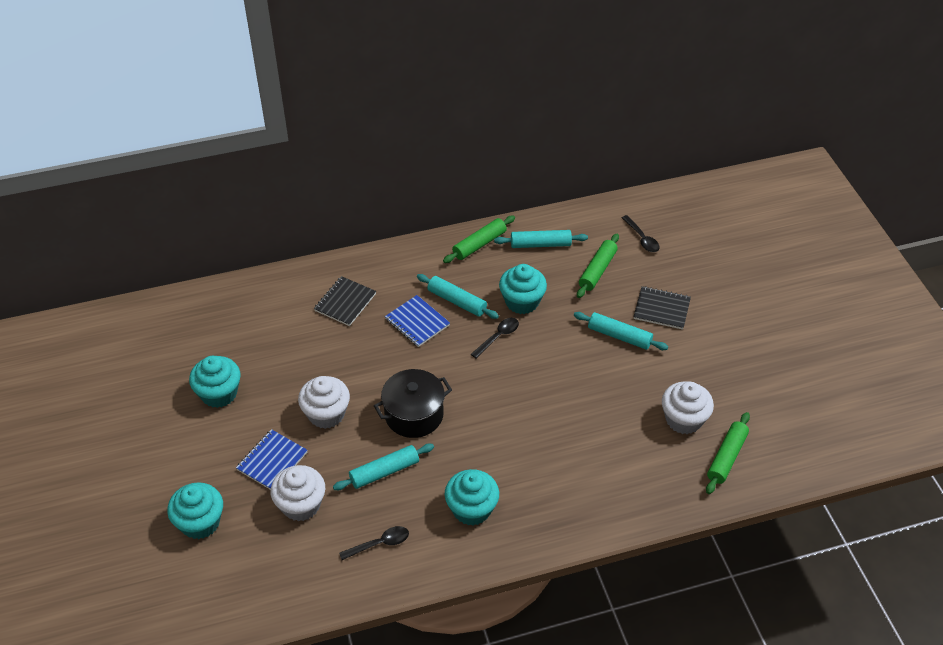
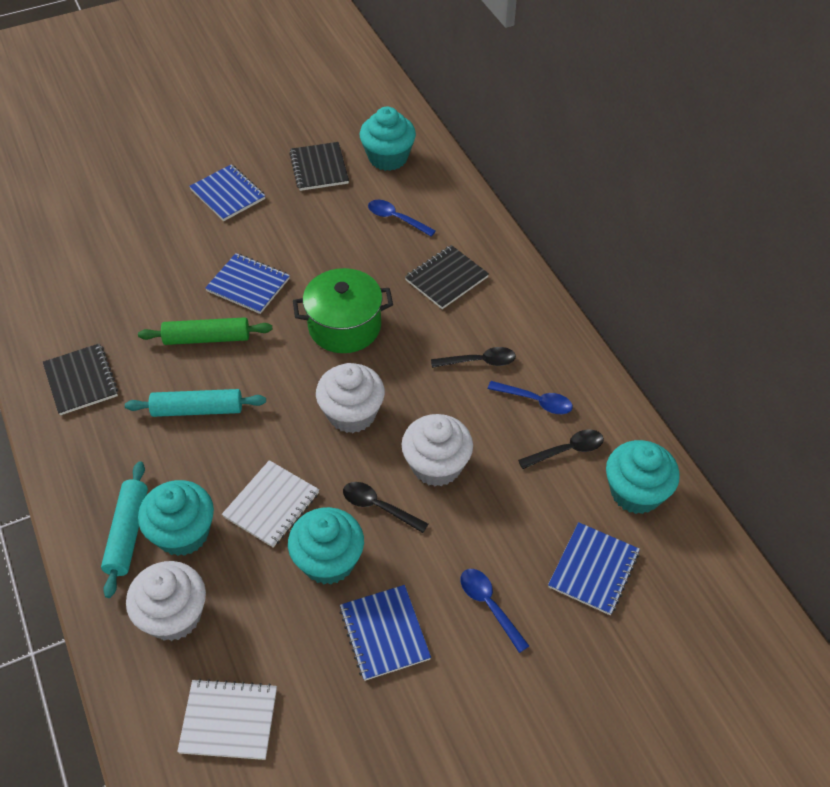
black notebook: [314,276,376,326] [633,286,691,330] = 2 -> [43,343,118,415] [289,142,349,191] [405,245,489,309] = 3
black pot: [374,369,452,438] = 1 -> none = 0
blue notebook: [236,429,308,490] [385,295,450,347] = 2 -> [189,164,265,221] [205,253,290,314] [339,585,431,681] [548,522,640,615] = 4
blue spoon: none = 0 -> [368,200,436,237] [461,569,529,653] [488,381,573,414] = 3
green pot: none = 0 -> [293,268,393,353] = 1
green rolling pin: [443,216,515,263] [577,234,619,298] [706,412,750,494] = 3 -> [138,317,272,345] = 1
turquoise rolling pin: [333,444,434,490] [417,274,499,319] [494,230,588,248] [574,312,668,350] = 4 -> [101,461,148,598] [125,389,266,417] = 2
white notebook: none = 0 -> [177,679,277,760] [222,460,319,547] = 2

